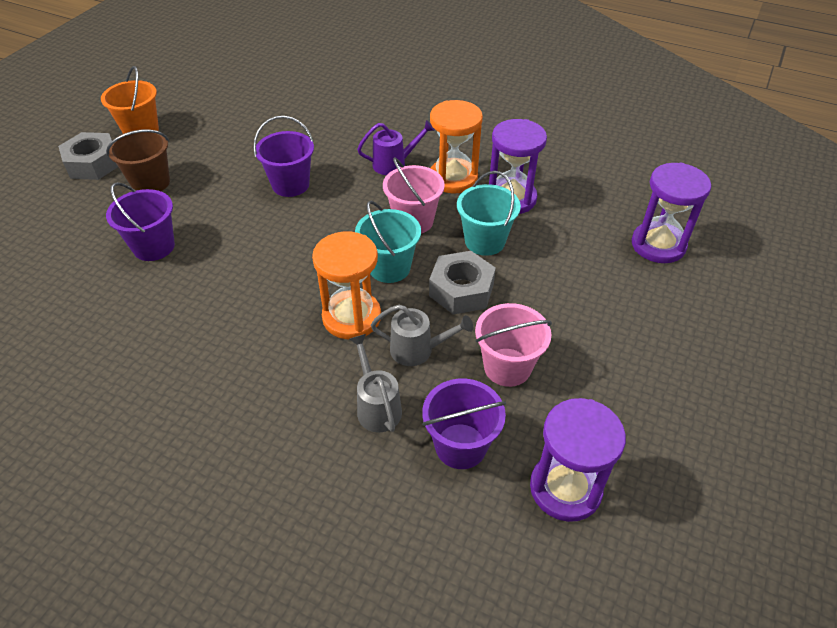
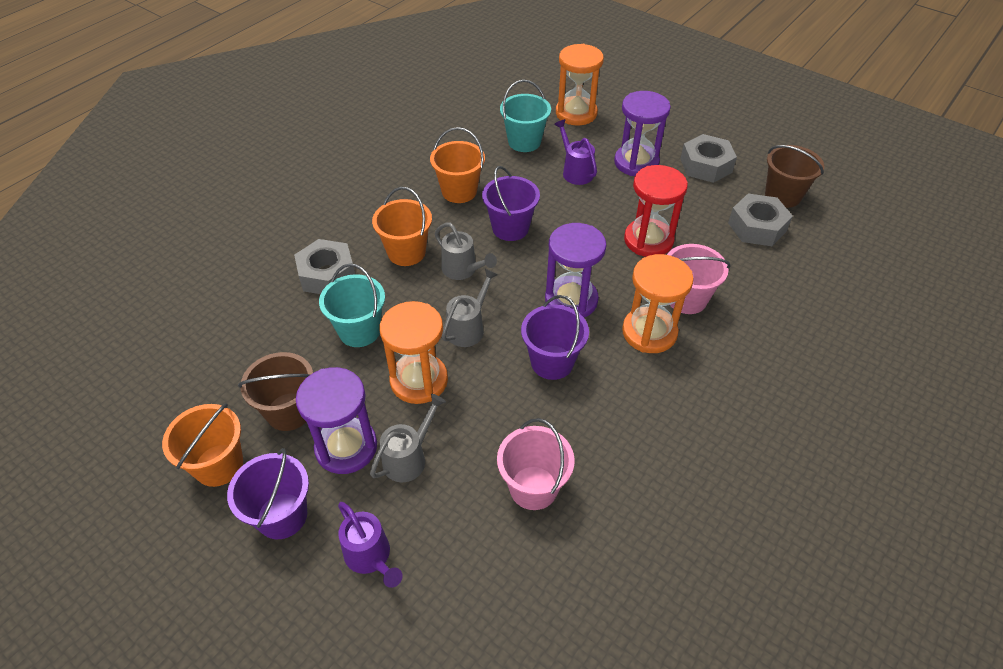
brown bucket: [106,129,170,191] = 1 -> [238,352,313,431] [765,145,824,208] = 2
grey nut: [58,132,118,180] [429,251,496,315] = 2 -> [294,239,355,294] [680,134,737,183] [728,194,793,246] = 3
grey watering can: [350,334,402,432] [371,305,473,366] = 2 -> [370,394,446,482] [435,223,497,280] [442,269,498,347] = 3
orange bucket: [101,66,159,134] = 1 -> [162,403,243,487] [372,187,432,266] [430,127,485,203] = 3
orange hourglass: [312,232,381,339] [430,100,483,193] = 2 -> [379,301,448,404] [556,44,604,125] [622,254,694,353] = 3
purple watering can: [357,120,435,175] = 1 -> [338,502,403,588] [554,119,597,185] = 2
red hourglass: none = 0 -> [624,165,688,257] = 1

